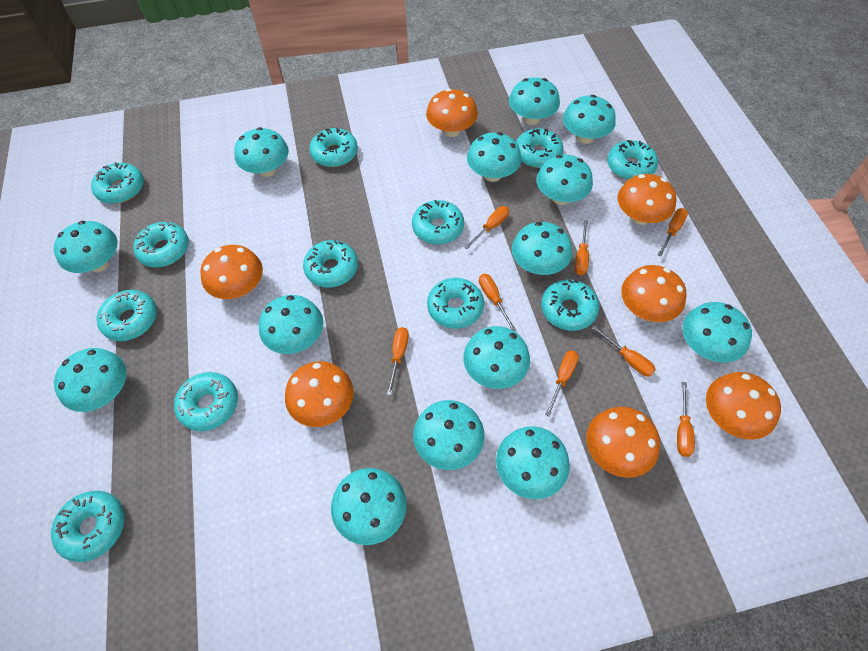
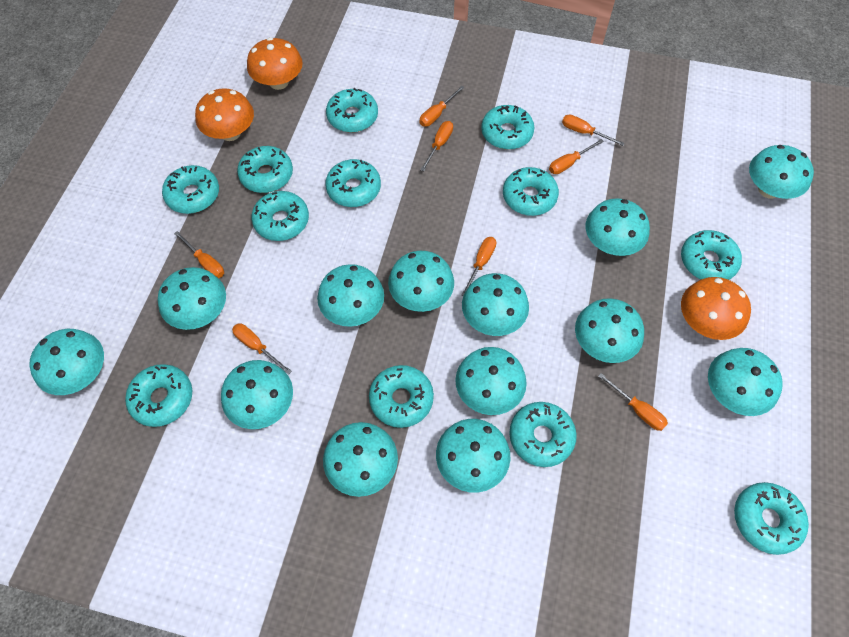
orange mushroom: [200,245,263,299] [285,361,354,427] [426,89,478,137] [586,407,660,478] [618,174,676,225] [621,265,686,322] [706,372,781,440] = 7 -> [195,88,254,141] [247,37,303,90] [681,277,751,340] = 3
turquoise mushroom: [53,221,118,273] [54,348,127,412] [234,127,289,177] [259,295,323,354] [331,468,407,545] [413,400,485,470] [463,326,530,389] [467,132,521,182] [496,426,570,499] [509,77,560,125] [512,222,572,275] [537,155,593,205] [563,95,616,144] [682,302,752,363] = 14 -> [29,329,104,395] [158,267,226,330] [221,360,293,429] [317,264,384,327] [323,422,398,497] [388,251,454,312] [436,419,510,493] [455,347,527,415] [462,273,529,336] [575,298,644,363] [586,198,650,256] [708,348,783,416] [749,145,814,199] = 13

